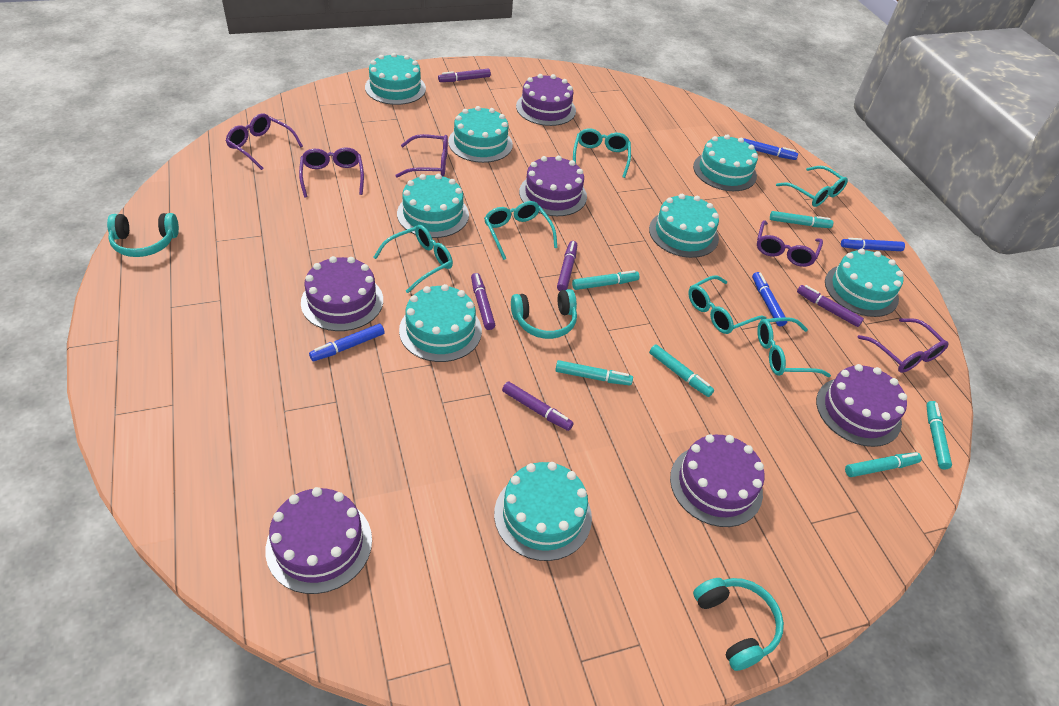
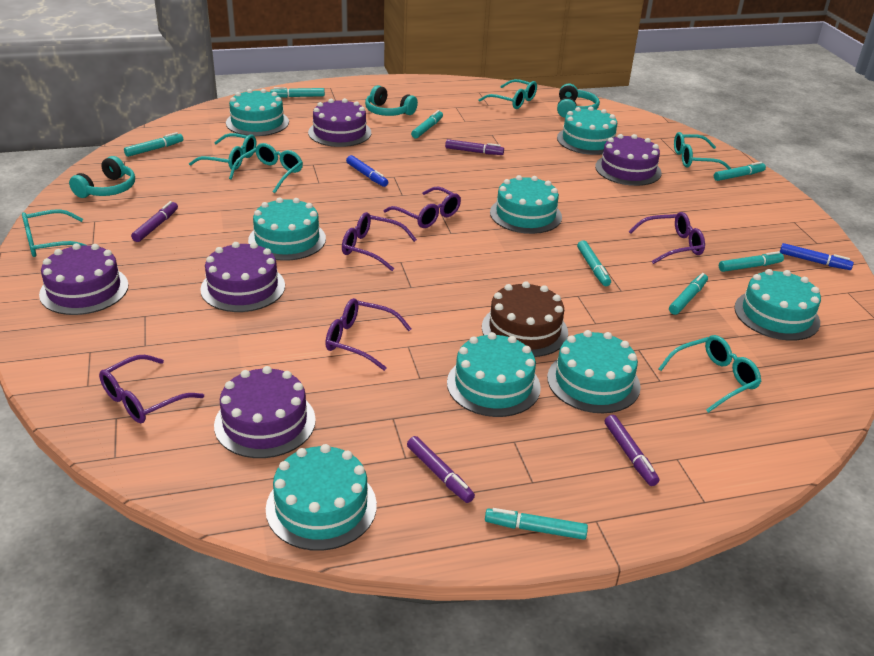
blue marker: [309,324,384,361] [743,138,798,160] [752,272,787,327] [841,238,905,251] = 4 -> [346,155,388,187] [780,243,854,270] = 2
brown cake: none = 0 -> [482,281,568,357] = 1
purple cake: [266,487,372,594] [301,256,383,331] [516,74,576,126] [519,155,587,216] [670,434,765,527] [816,364,907,447] = 6 -> [39,243,128,315] [200,242,285,312] [214,366,316,458] [308,98,371,147] [595,134,662,186] = 5
purple marker: [438,69,491,82] [471,273,495,330] [502,381,574,431] [557,241,577,291] [797,285,864,327] = 5 -> [131,201,178,242] [407,436,475,503] [445,139,504,155] [605,415,659,486] = 4
turquoise marker: [555,360,633,385] [572,270,639,290] [649,344,714,397] [770,211,833,228] [845,452,922,477] [926,401,952,469] = 6 -> [124,132,183,157] [270,87,325,98] [411,110,443,138] [485,508,588,540] [577,240,611,286] [669,273,708,315] [714,162,766,181] [719,251,784,272] = 8

